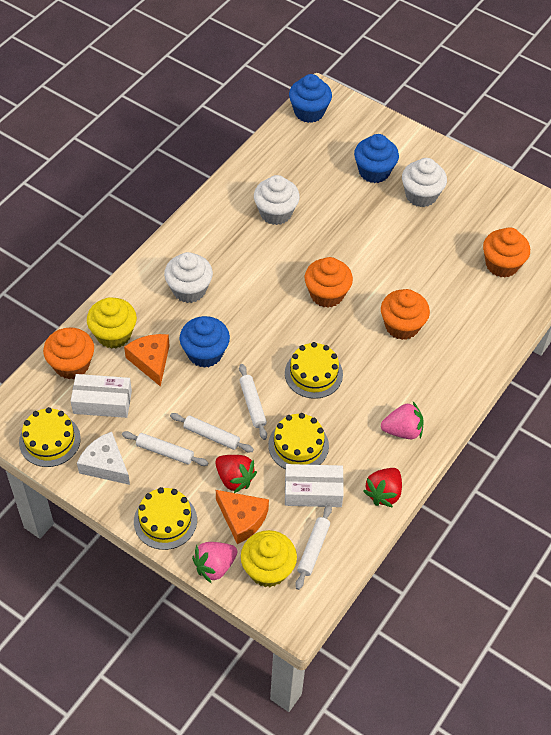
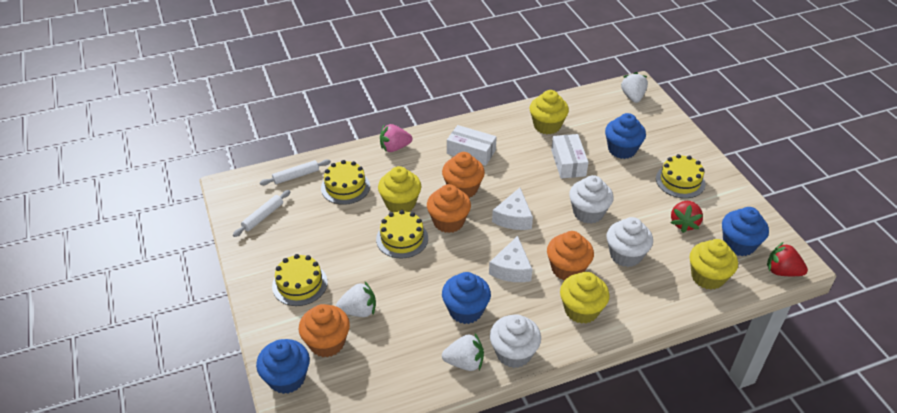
blue cupcake: [180,316,230,368] [289,74,332,123] [354,134,399,183] = 3 -> [256,339,310,394] [442,272,491,324] [605,113,646,159] [722,207,769,256] = 4
orange cheese: [124,334,170,387] [216,490,269,544] = 2 -> none = 0
pink strawberry: [192,542,237,583] [381,402,424,439] = 2 -> [380,124,412,152] = 1
white cheese: [77,432,130,485] = 1 -> [489,236,532,282] [492,188,533,230] = 2
white rolling pin: [122,431,208,466] [170,413,254,452] [239,364,267,440] [295,505,332,590] = 4 -> [233,190,290,237] [260,159,331,185] = 2
white strawberry: none = 0 -> [336,282,376,317] [442,334,484,371] [621,72,648,103] = 3
yellow cupcake: [87,297,137,349] [241,530,297,587] = 2 -> [378,166,421,213] [530,90,569,134] [560,272,610,324] [690,239,738,290] = 4

